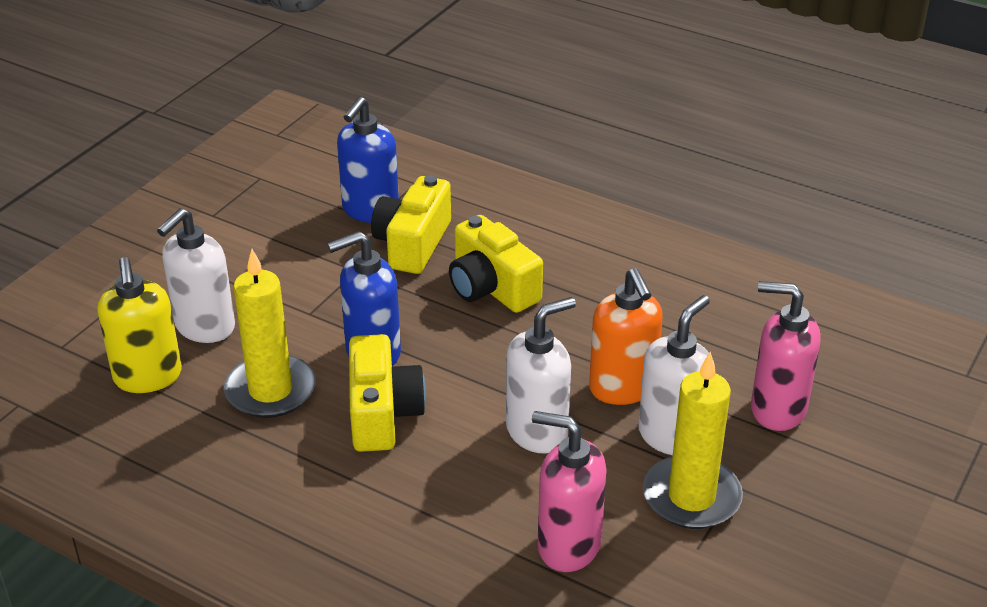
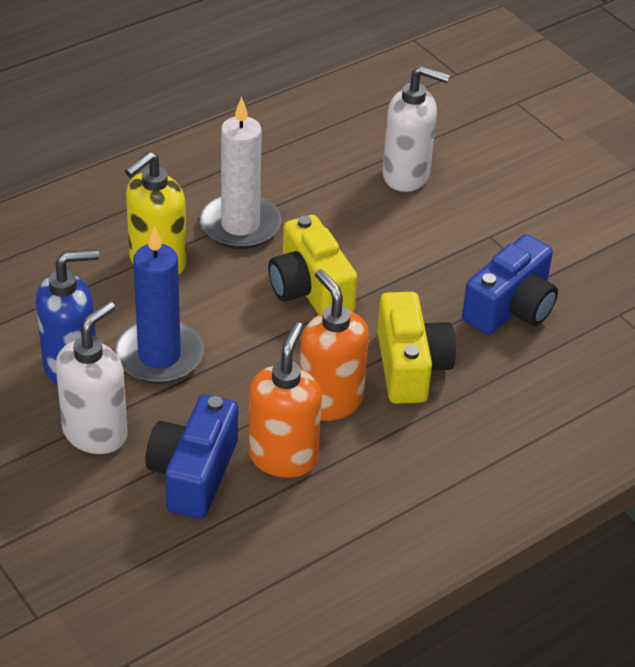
blue camera: none = 0 -> [146,394,238,519] [462,234,558,335] = 2
blue candle: none = 0 -> [115,226,204,384] = 1
blue soap dispenser: [327,231,401,366] [337,97,399,223] = 2 -> [36,249,99,385] = 1
orange soap dispenser: [589,268,663,405] = 1 -> [249,322,322,478] [300,269,369,421] = 2
pink soap dispenser: [532,411,607,572] [751,281,821,431] = 2 -> none = 0
white candle: none = 0 -> [200,97,281,249] = 1
white soap dispenser: [157,208,235,343] [506,297,576,453] [638,295,715,455] = 3 -> [56,301,127,454] [382,66,450,192] = 2
yellow camera: [349,334,426,452] [371,175,451,274] [449,215,543,313] = 3 -> [268,215,357,315] [377,292,456,404] = 2
yellow candle: [224,249,316,418] [643,352,743,529] = 2 -> none = 0

